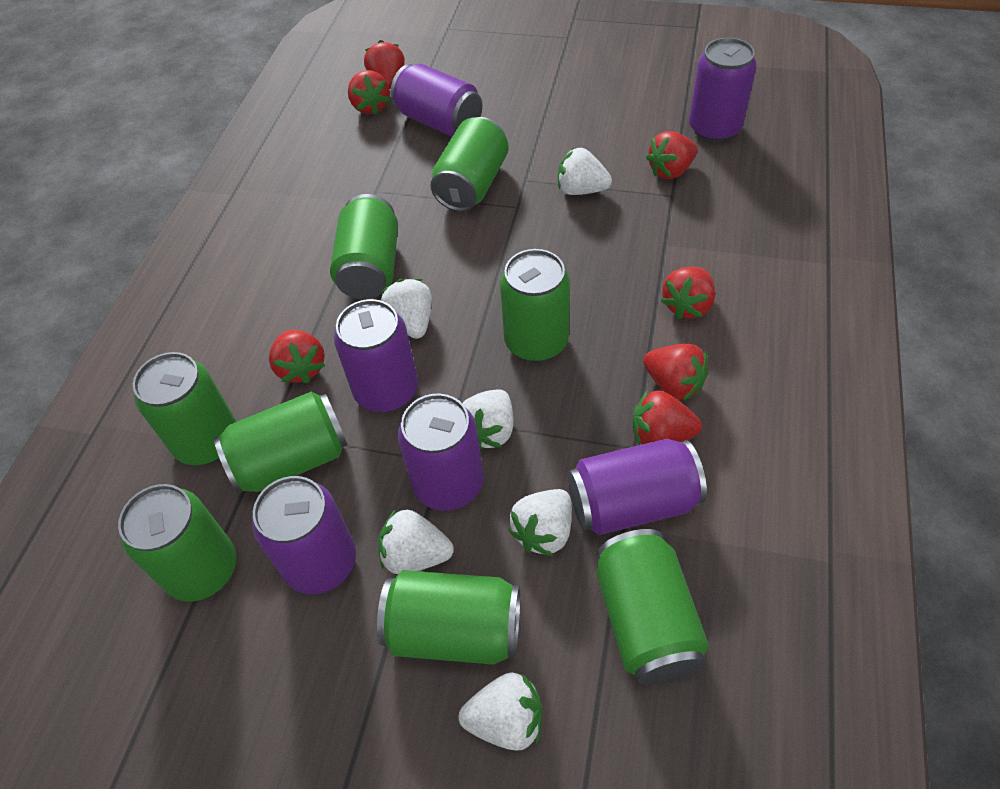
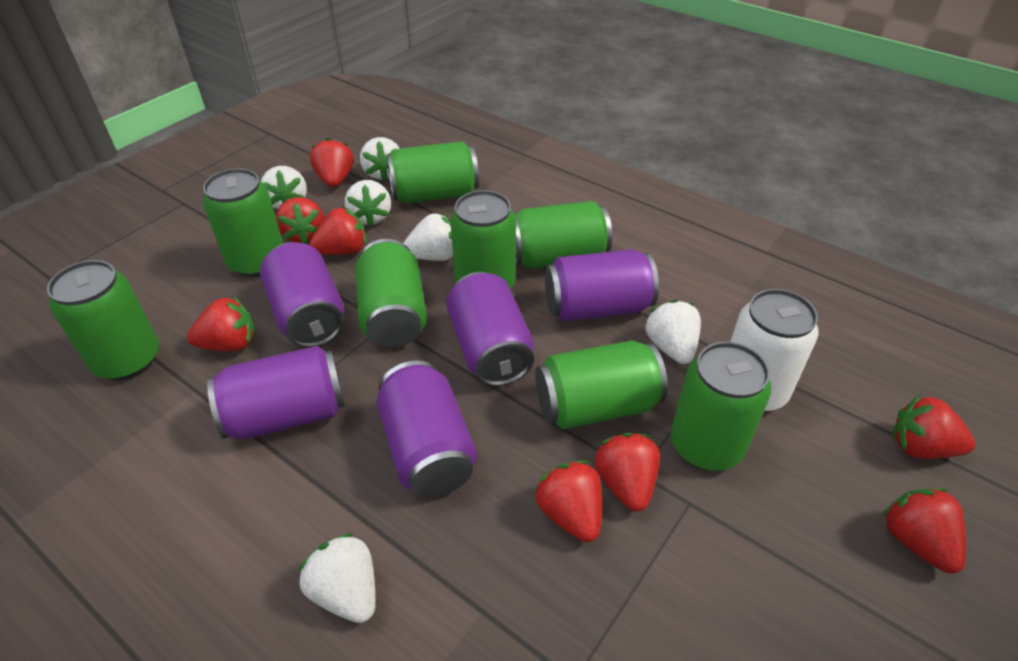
purple can: [252,476,356,594] [334,299,418,412] [391,64,482,137] [398,393,484,511] [568,439,707,535] [689,37,757,142] = 6 -> [207,346,345,440] [260,242,344,347] [377,360,477,497] [446,272,534,386] [545,249,659,322] = 5
red strawberry: [269,330,325,384] [348,70,390,115] [364,40,405,89] [632,390,702,445] [643,344,709,401] [646,131,698,179] [661,267,715,319] = 7 -> [187,297,255,351] [276,197,324,244] [310,138,353,187] [310,207,366,255] [535,460,602,542] [595,433,660,512] [882,488,966,574] [892,395,975,459] = 8
white can: none = 0 -> [730,289,818,412] = 1

